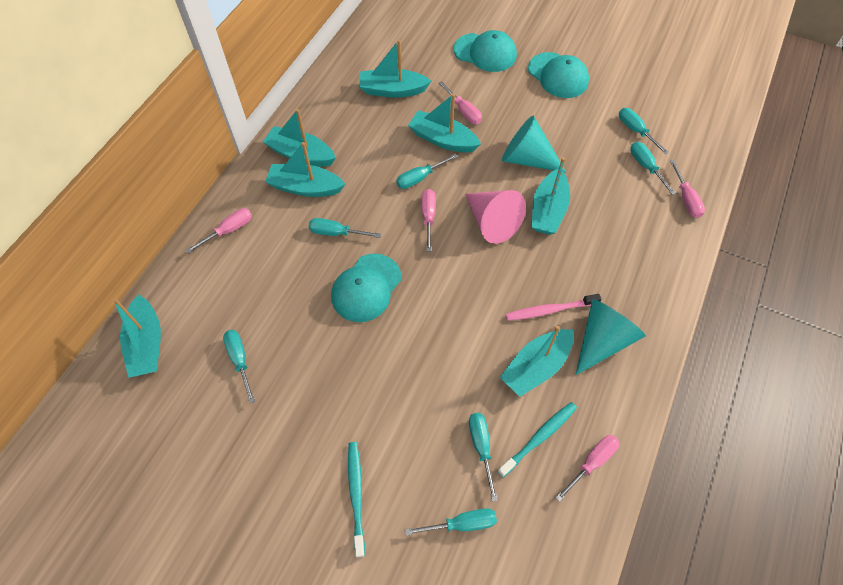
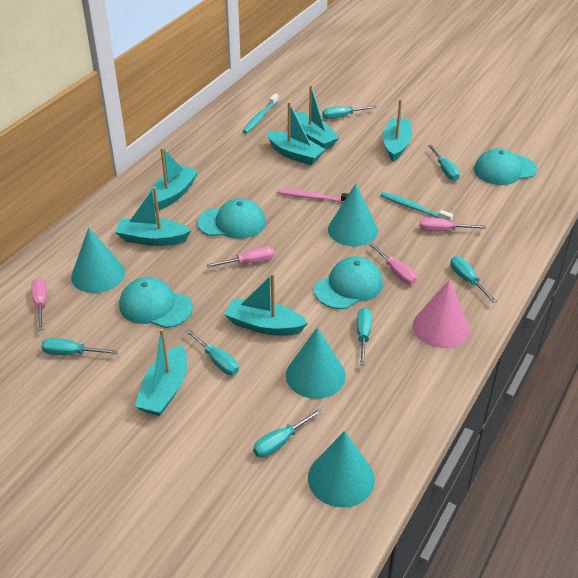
pink screwdriver: [186,208,252,253] [421,189,436,252] [439,81,482,124] [555,435,619,502] [670,160,705,218] = 5 -> [31,278,47,331] [207,246,274,267] [369,243,417,284] [419,217,486,231] = 4
turquoise cap: [331,254,401,322] [454,30,517,72] [528,52,589,98] = 3 -> [119,277,193,328] [197,198,266,239] [314,256,383,309] [474,148,537,185] = 4
turquoise cone: [502,116,566,173] [576,299,646,375] = 2 -> [71,227,125,293] [286,327,346,399] [308,431,375,507] [328,184,378,246] = 4

